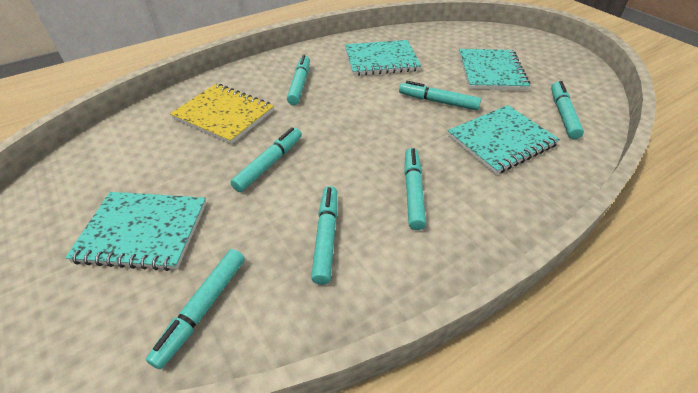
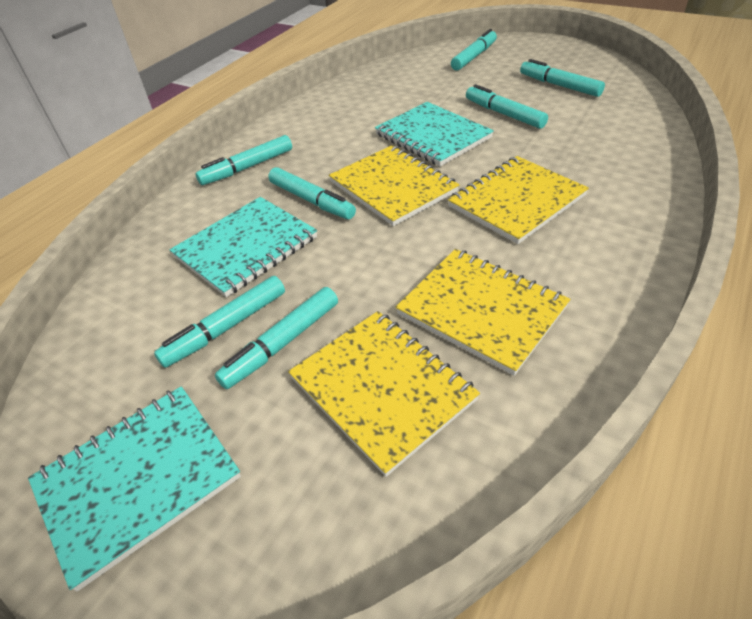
turquoise notebook: [65,192,206,271] [345,40,421,76] [448,105,560,174] [459,49,530,90] = 4 -> [28,386,241,592] [169,197,317,297] [375,102,494,166] = 3
yellow notebook: [170,84,274,144] = 1 -> [288,311,480,477] [329,145,459,226] [396,249,570,376] [448,156,589,244] = 4

